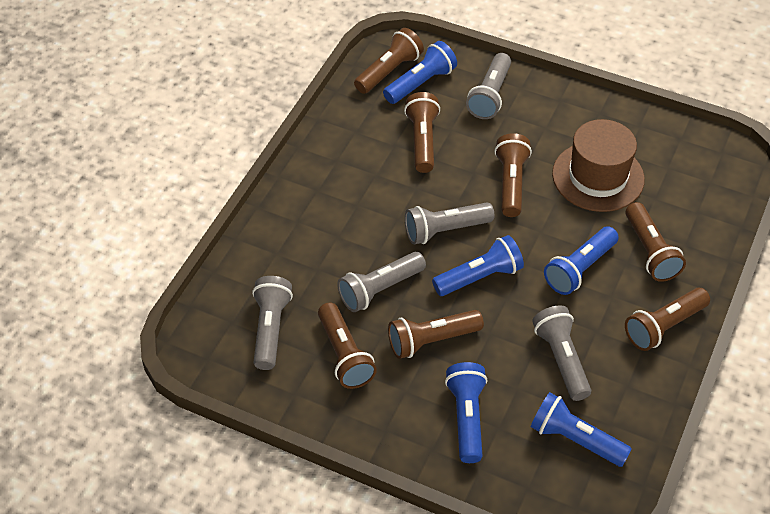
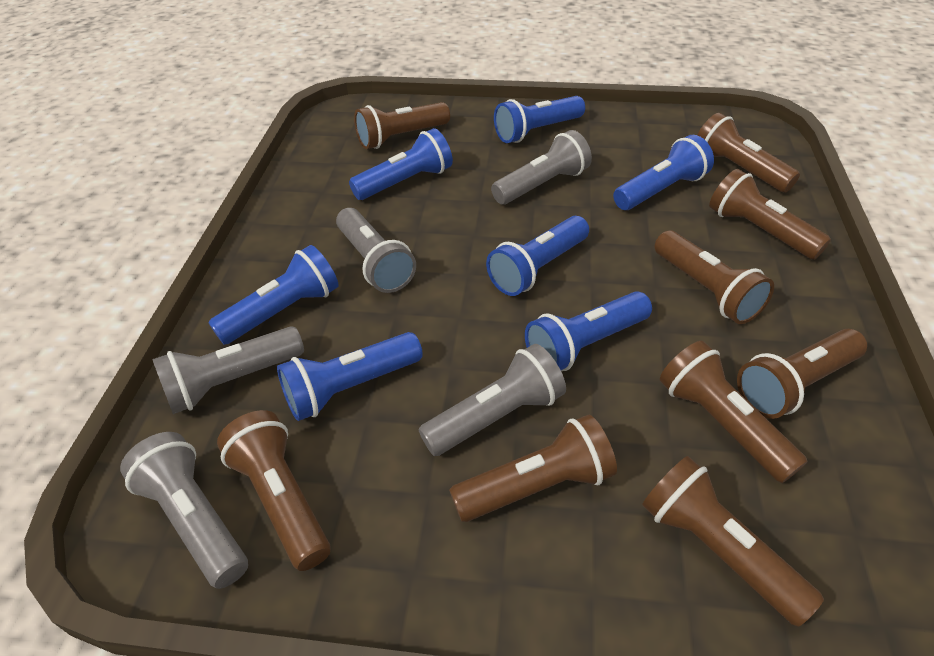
blue flashlight: [383,41,457,104] [432,235,524,296] [445,362,487,463] [531,392,632,467] [544,226,619,295] = 5 -> [208,245,339,345] [277,332,423,421] [349,128,453,200] [486,216,589,296] [494,96,585,143] [525,291,652,371] [613,135,714,210] = 7
brown flashlight: [318,303,377,389] [354,28,424,94] [388,310,484,359] [404,92,440,173] [495,133,532,217] [625,202,686,282] [625,288,710,351] = 7 -> [217,410,330,571] [354,102,450,149] [449,415,617,522] [642,456,824,627] [655,231,774,324] [660,341,808,483] [697,113,800,192] [709,169,831,259] [737,329,867,419] = 9
brown hat: [552,119,645,212] = 1 -> none = 0

